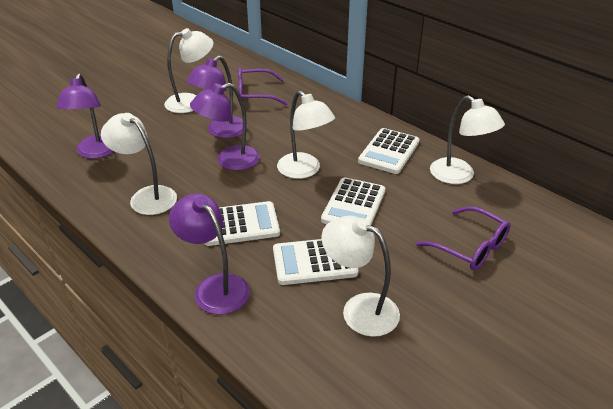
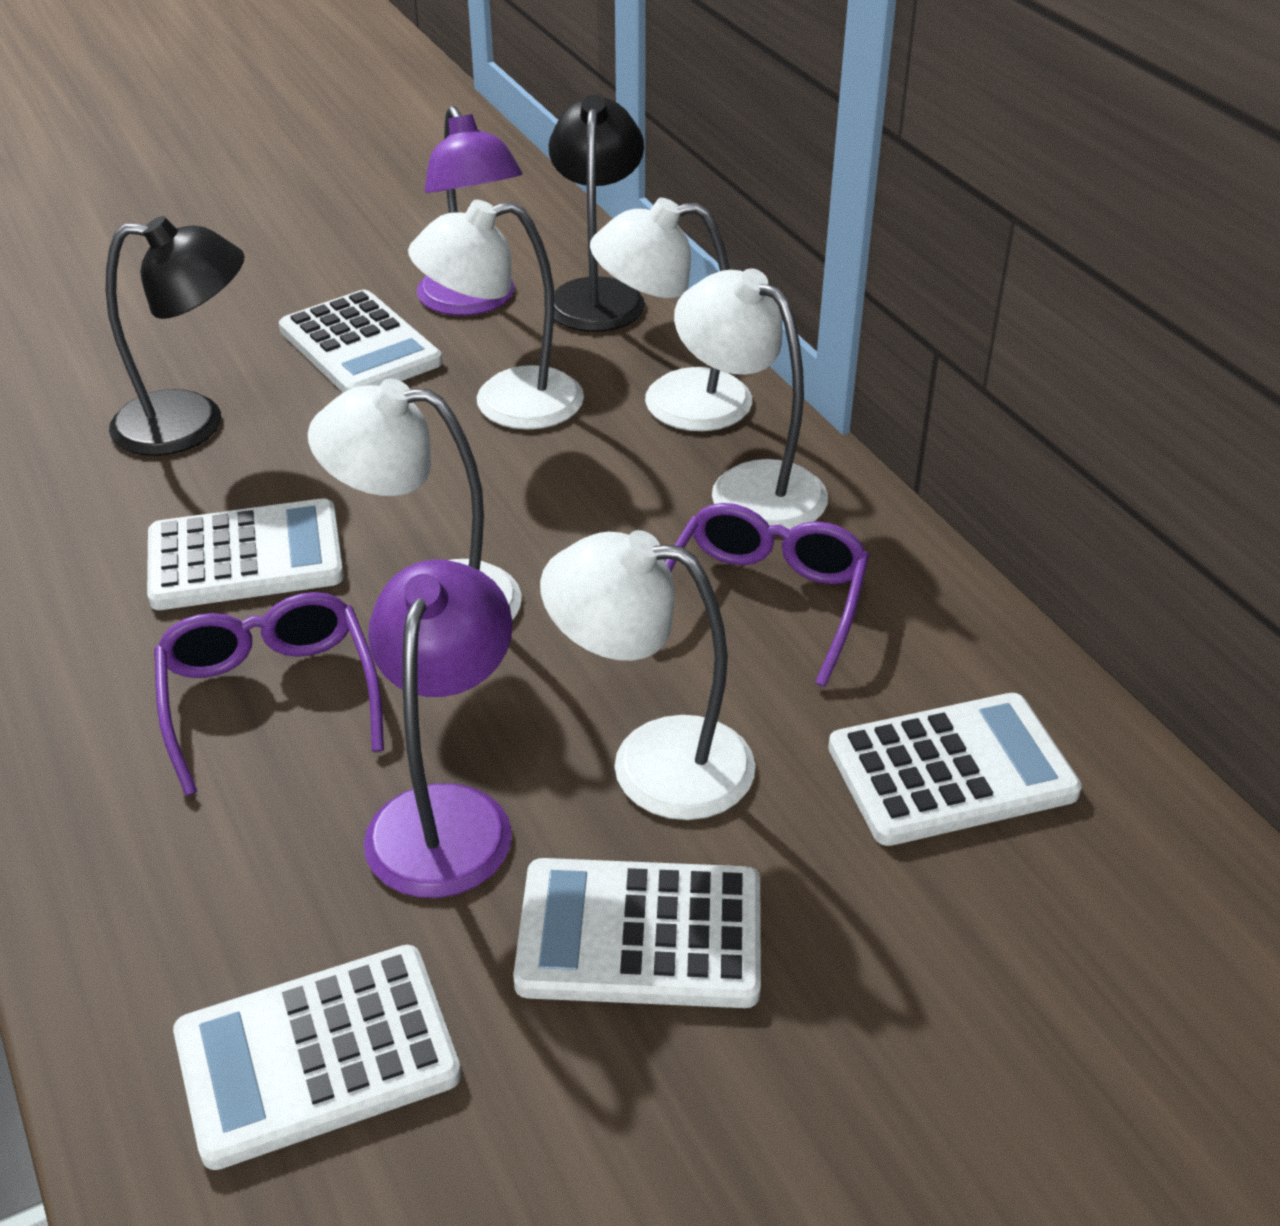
black lamp: none = 0 -> [105,216,244,456] [549,95,645,332] = 2
purple lamp: [56,73,114,159] [169,193,250,315] [187,56,248,138] [190,83,260,171] = 4 -> [364,560,513,898] [417,105,523,316] = 2
white calculator: [205,201,280,246] [273,239,358,285] [321,177,385,226] [358,128,419,174] = 4 -> [147,498,344,610] [173,945,461,1170] [279,290,442,393] [513,858,761,1008] [828,693,1082,846] = 5

